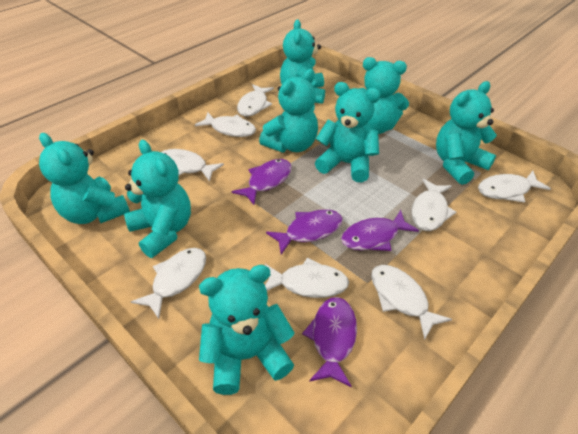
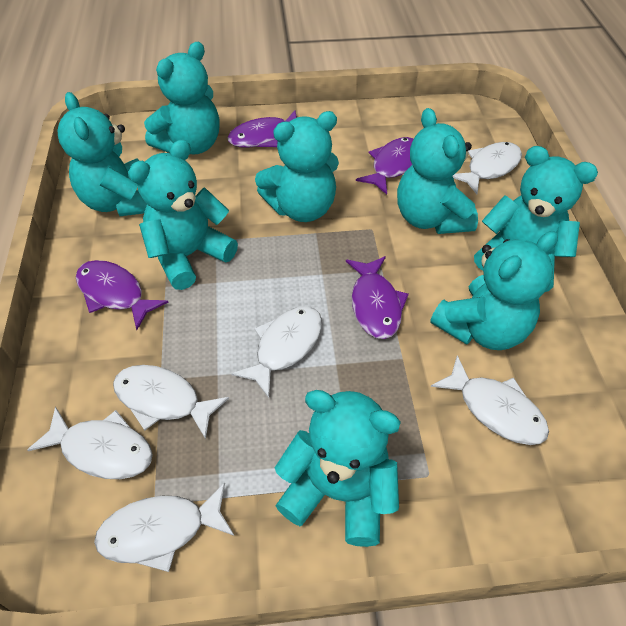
white fish: [131,248,206,319] [161,149,224,182] [195,112,256,137] [237,84,274,116] [265,258,349,298] [371,265,452,339] [411,179,456,231] [478,171,551,203] = 8 -> [27,406,153,479] [94,483,234,572] [113,365,229,439] [231,306,322,398] [431,355,549,445] [452,142,522,194] = 6

